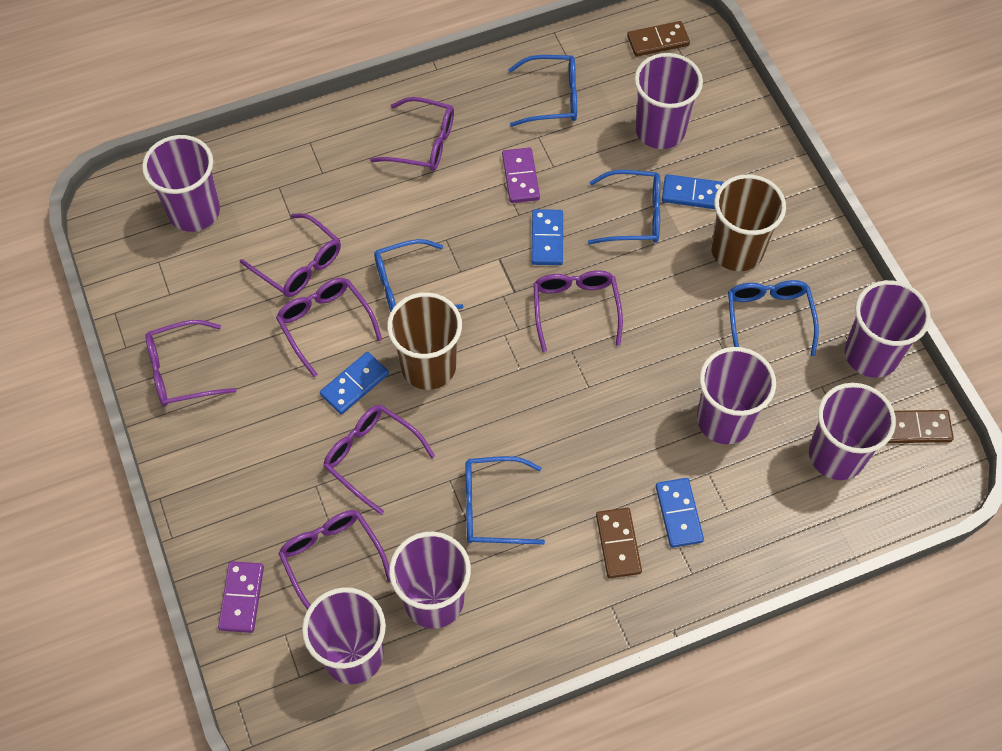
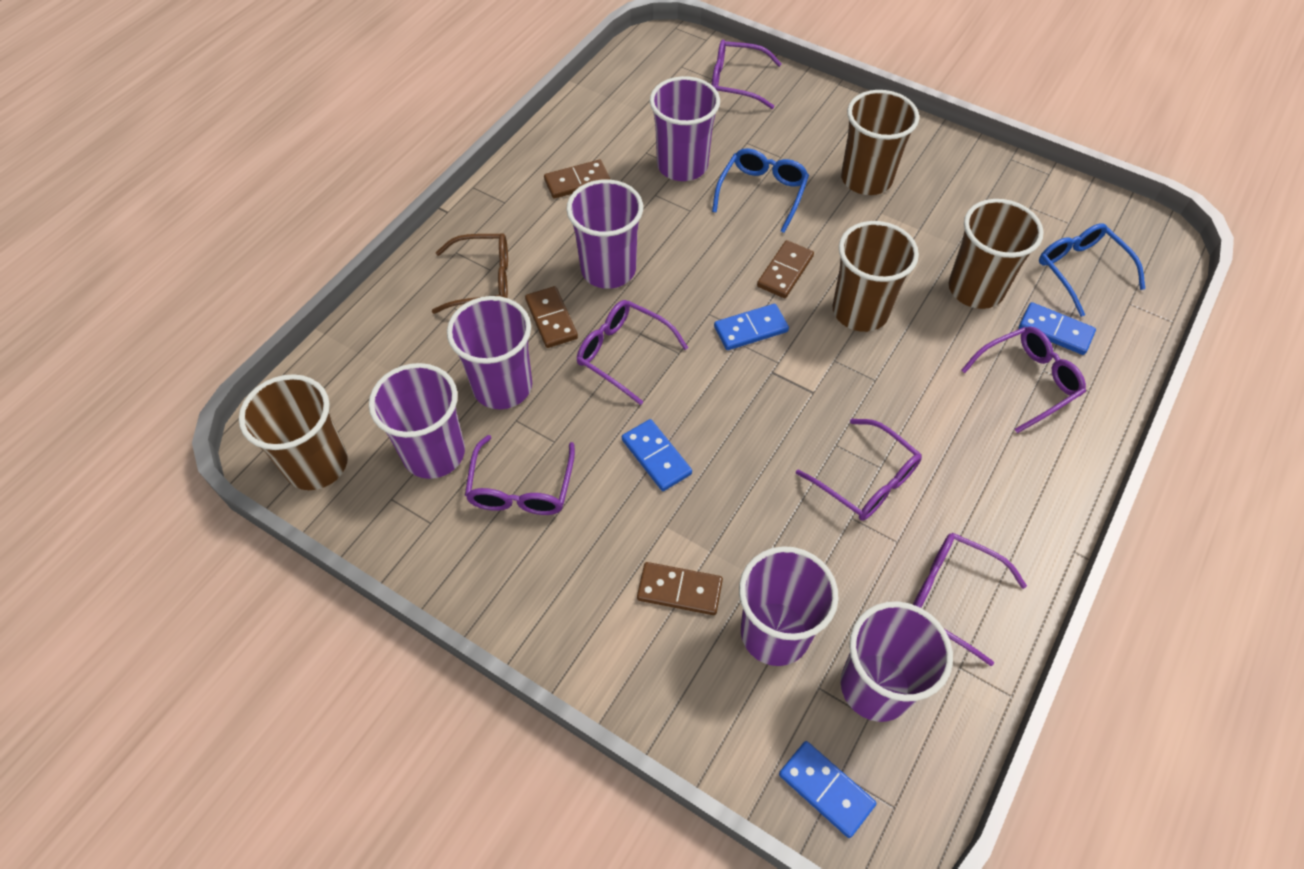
blue glasses: [374,239,463,312] [465,456,545,545] [508,55,577,127] [588,170,660,244] [728,280,819,356] = 5 -> [712,148,809,233] [1039,223,1145,317] = 2
brown cup: [387,292,462,390] [711,174,786,271] = 2 -> [239,374,348,490] [832,221,919,332] [841,90,919,195] [949,199,1044,309] = 4
brown domino: [596,508,642,578] [627,21,690,57] [888,410,954,443] = 3 -> [525,286,578,348] [544,160,610,199] [637,562,723,615] [757,240,814,298] = 4
brown glasses: none = 0 -> [432,233,508,314] = 1
purple cup: [142,135,220,232] [302,587,386,684] [389,532,471,629] [634,53,703,149] [697,347,776,444] [809,383,896,480] [845,280,931,378] = 7 -> [369,363,465,479] [447,296,532,409] [566,179,643,289] [650,76,720,181] [739,546,839,666] [841,601,953,722] = 6
purple domino: [218,561,264,633] [502,147,540,203] = 2 -> none = 0
purple glasses: [145,320,237,407] [240,213,341,297] [276,278,382,377] [278,510,391,610] [323,405,435,515] [370,97,454,171] [533,270,623,352] = 7 -> [465,435,575,515] [577,300,688,405] [711,40,782,109] [796,419,922,521] [913,533,1027,666] [961,327,1086,433] = 6

